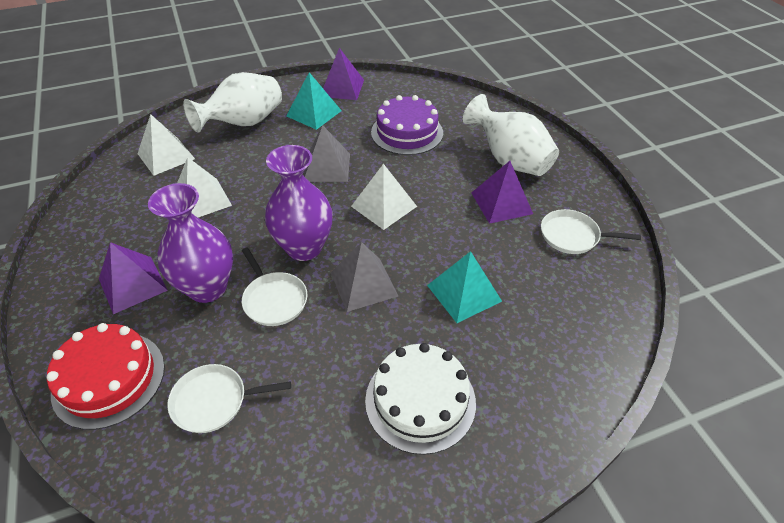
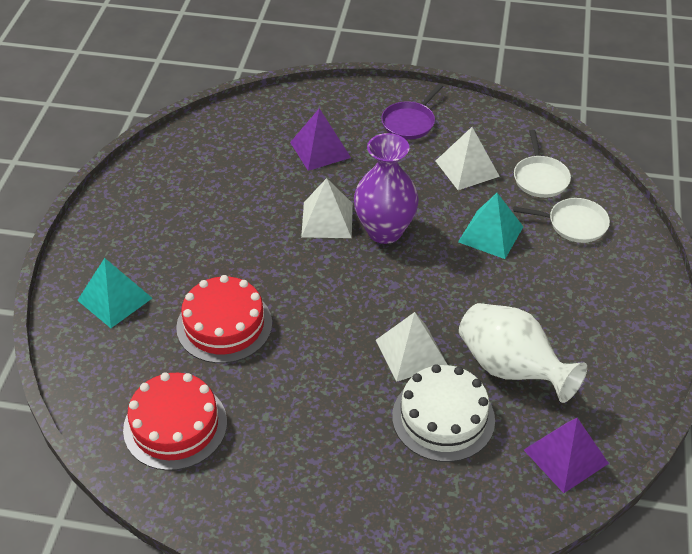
grey pyramid: [304,125,350,182] [331,242,398,312] = 2 -> none = 0
purple cake: [371,95,443,155] = 1 -> none = 0
purple pan: none = 0 -> [381,84,443,140] = 1
purple pyramid: [99,242,168,314] [323,48,364,100] [472,161,533,224] = 3 -> [290,108,351,171] [524,418,609,493] = 2
purple vase: [148,183,233,303] [265,145,332,261] = 2 -> [354,133,419,244] = 1
red cake: [46,323,165,430] = 1 -> [123,372,227,471] [176,275,272,363] = 2
white pan: [167,364,291,433] [242,247,307,326] [541,209,641,254] = 3 -> [513,198,610,243] [514,130,571,198] = 2
white vase: [183,72,282,133] [463,94,559,176] = 2 -> [459,303,587,403] = 1

